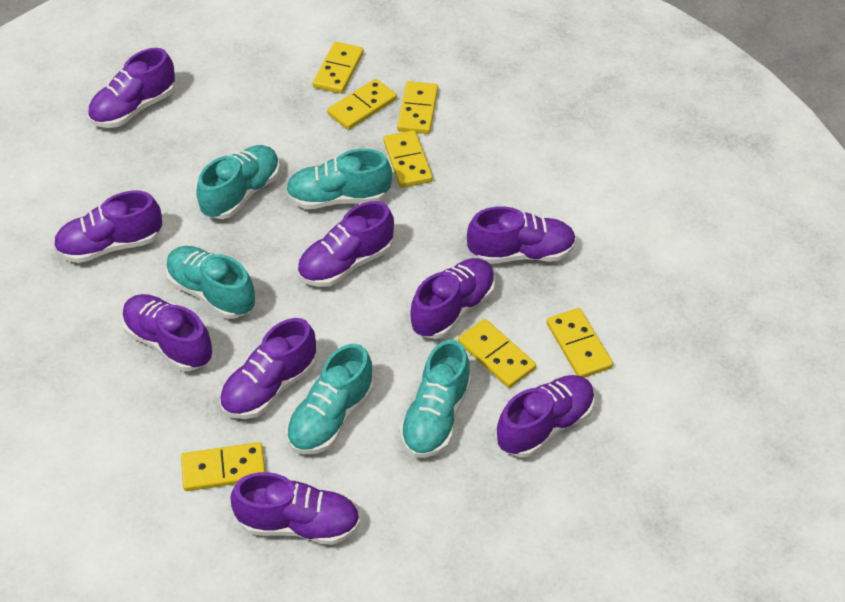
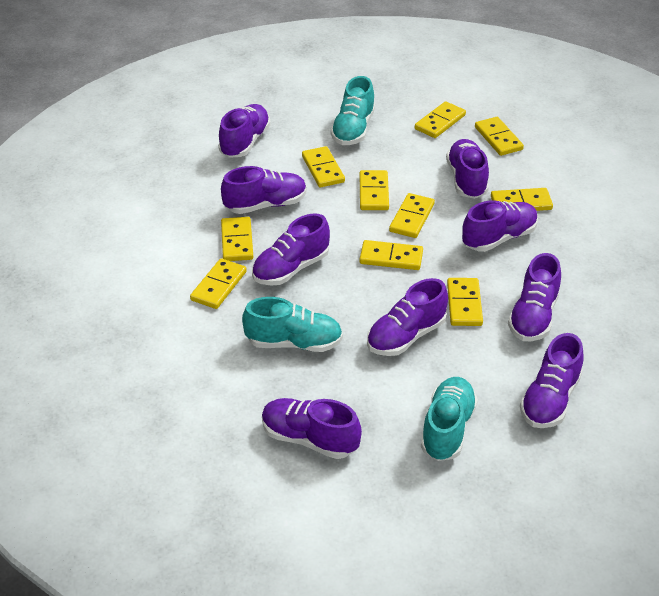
turquoise shoe: [166,246,255,319] [196,145,280,219] [286,149,392,209] [286,344,374,454] [399,340,471,458] = 5 -> [242,297,343,352] [331,76,375,145] [421,377,478,461] = 3
yellow domino: [181,442,265,491] [313,42,364,94] [327,79,397,130] [383,130,433,188] [397,81,438,134] [458,319,536,388] [547,308,613,378] = 7 -> [190,258,247,309] [221,217,253,261] [302,146,345,187] [359,240,423,270] [360,170,389,210] [389,193,435,238] [415,101,466,138] [447,278,483,326] [475,117,524,156] [491,188,553,211] = 10

